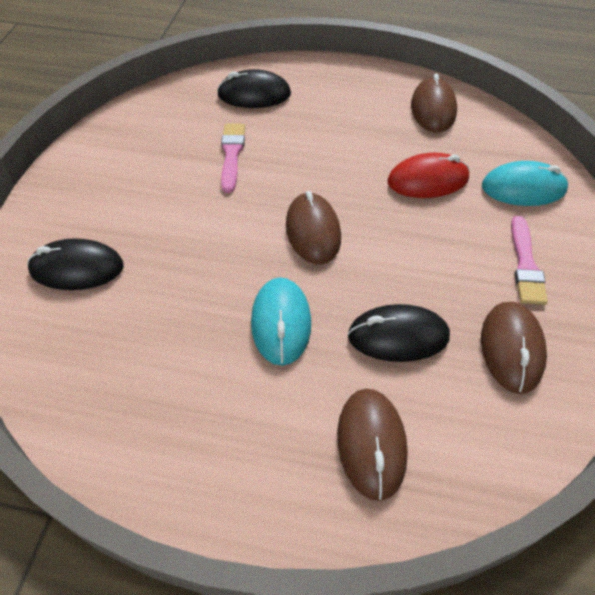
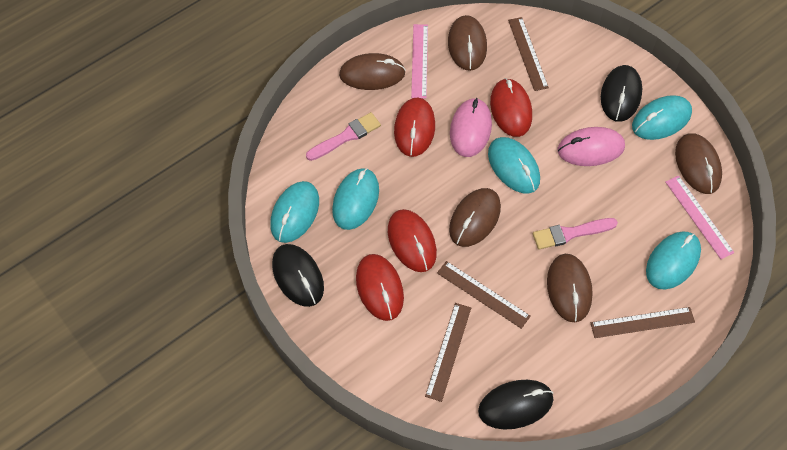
brown mouse: [286,191,341,264] [337,389,408,501] [411,73,457,133] [481,302,547,394] = 4 -> [339,53,406,90] [448,15,487,71] [449,188,501,247] [547,254,593,322] [675,134,722,194] = 5
brown ruler: none = 0 -> [425,303,471,402] [437,261,531,329] [508,17,549,91] [591,307,695,338] = 4
pink mouse: none = 0 -> [450,98,492,157] [558,127,625,166] = 2
pink ruler: none = 0 -> [411,24,428,99] [666,176,735,259] = 2
red mouse: [387,153,470,198] = 1 -> [356,254,404,321] [388,209,437,272] [394,98,435,157] [490,78,532,137] = 4
turquoise mouse: [251,277,311,366] [482,161,568,206] = 2 -> [270,181,319,243] [332,168,379,230] [488,137,540,194] [632,95,692,140] [646,231,701,289] = 5

